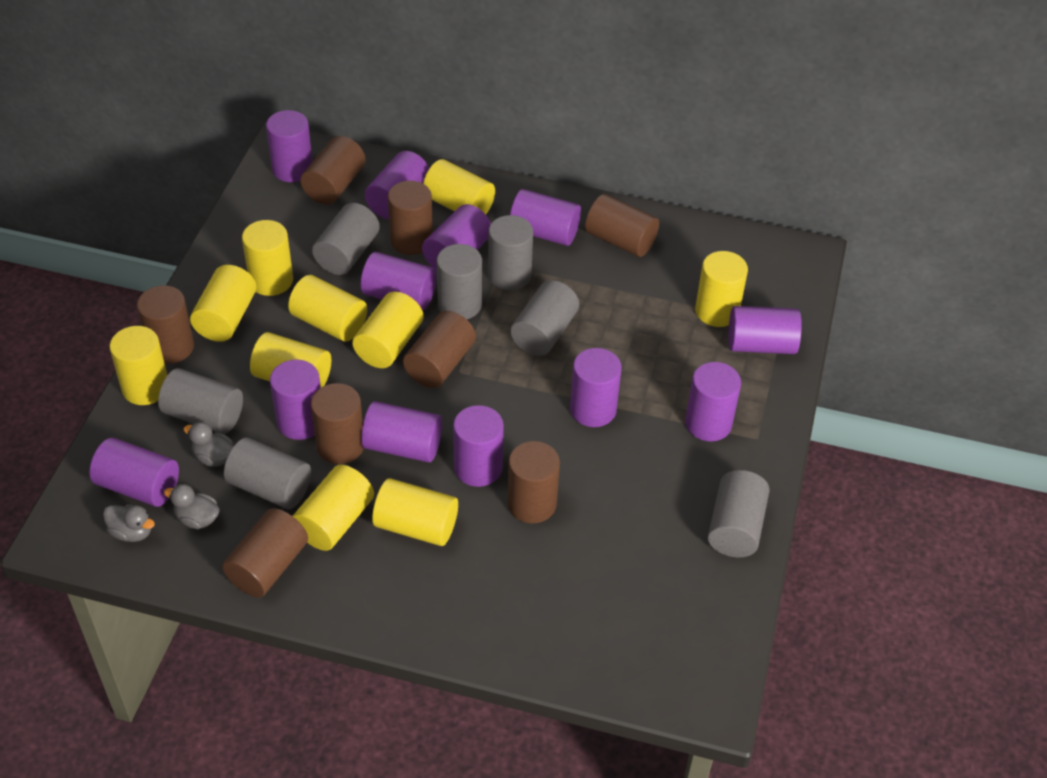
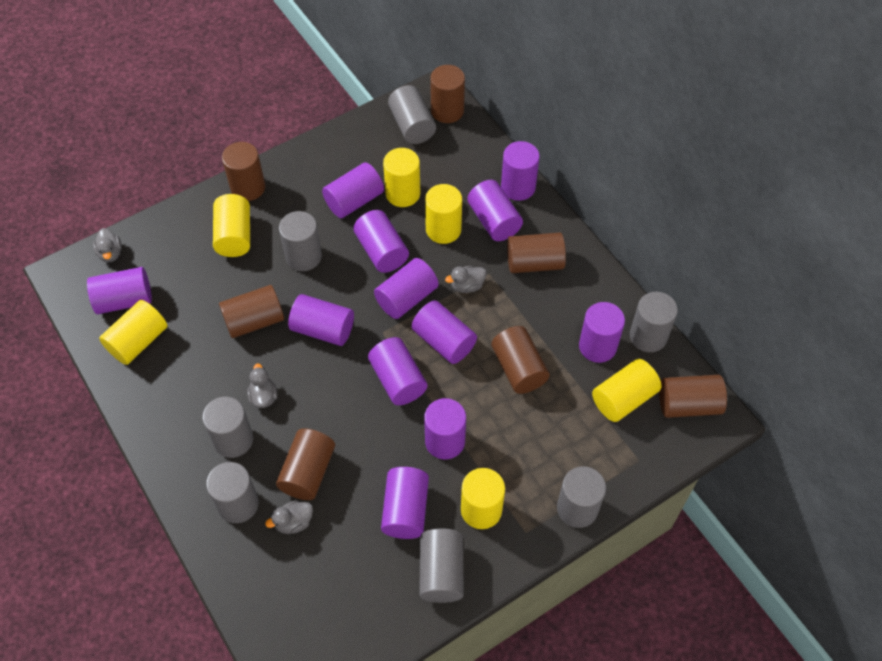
brown cylinder: [137,285,194,364] [222,508,308,597] [300,136,365,205] [311,383,364,464] [388,181,433,255] [403,311,476,388] [507,441,560,523] [585,194,659,257] = 8 -> [219,285,284,338] [222,142,265,201] [276,428,335,500] [430,65,465,123] [491,326,550,394] [507,232,566,273] [659,375,727,418] = 7
grey duck: [103,504,155,542] [164,484,220,529] [184,422,234,467] = 3 -> [93,228,122,263] [247,363,277,408] [265,500,313,534] [445,266,487,293] = 4
yellow cylinder: [110,326,167,405] [190,265,257,342] [242,220,293,296] [250,332,331,387] [288,275,367,342] [293,465,374,551] [352,292,424,368] [372,478,458,546] [423,159,495,214] [695,251,748,327] = 10 -> [99,300,167,365] [213,194,250,257] [383,148,420,207] [425,184,462,244] [461,468,505,529] [592,359,661,422] = 6

